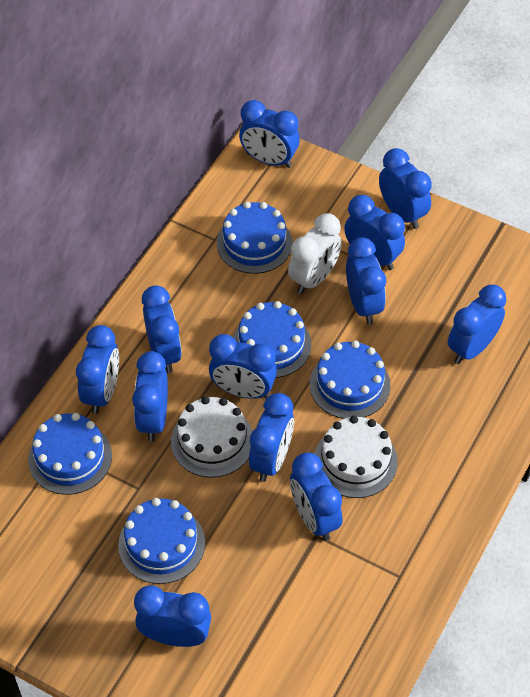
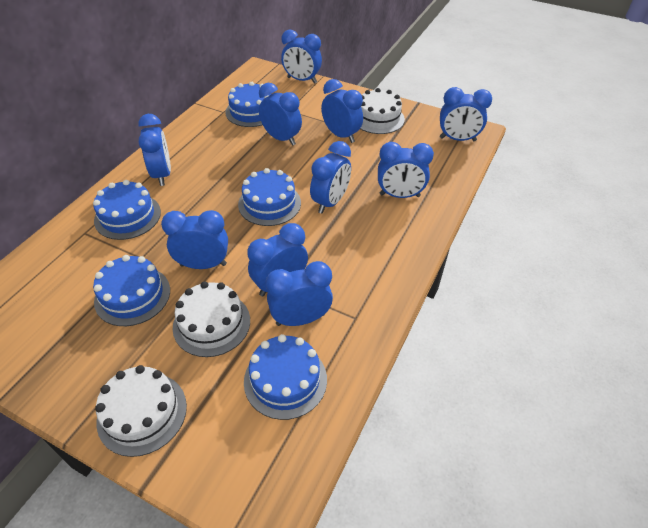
blue clock: [76,325,119,414] [132,351,168,441] [134,585,211,647] [142,285,182,373] [209,334,277,399] [239,100,300,168] [249,393,294,482] [290,452,343,541] [344,195,405,270] [346,237,386,324] [379,148,432,229] [448,285,506,364] = 12 -> [139,114,171,186] [161,210,228,269] [247,223,308,296] [259,83,302,146] [266,261,333,326] [281,30,322,84] [310,141,351,214] [321,79,363,143] [378,142,434,198] [440,87,492,141] = 10
white cake: [171,396,253,477] [314,415,398,498] = 2 -> [95,365,187,457] [173,281,250,357] [360,88,405,134] = 3
white clock: [288,213,342,294] = 1 -> none = 0

